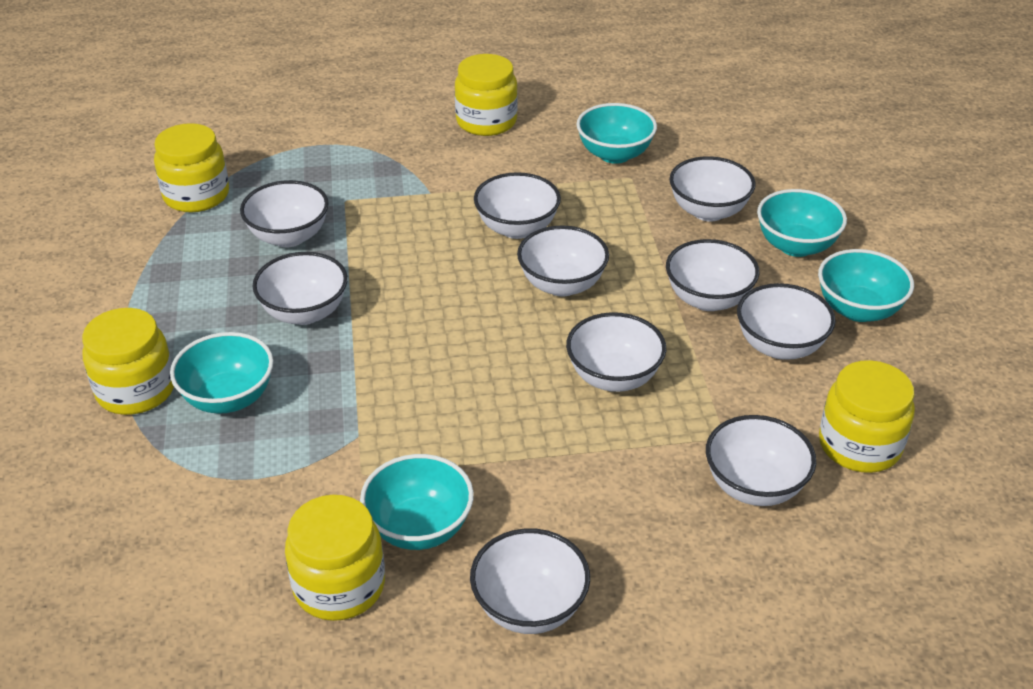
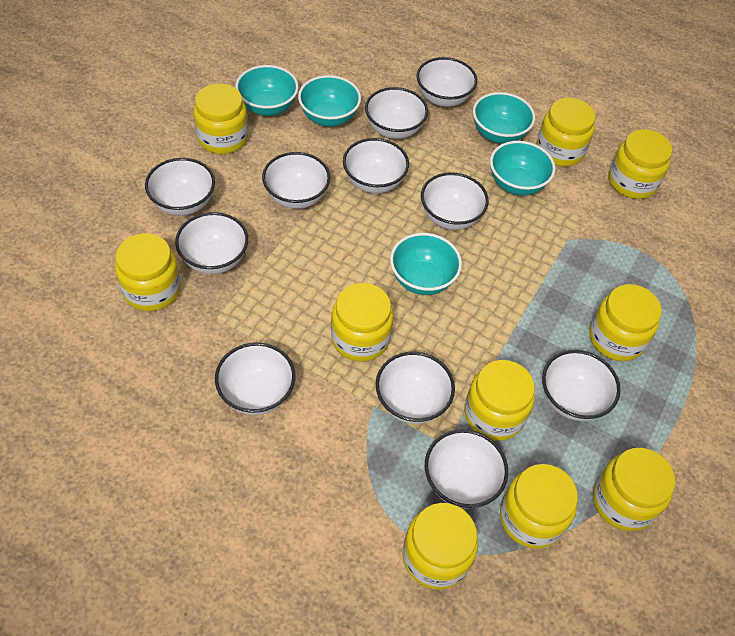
white bowl: [240,180,329,247] [252,252,348,325] [470,528,590,634] [474,172,561,239] [517,225,609,297] [566,312,666,392] [666,239,760,311] [670,156,756,222] [706,415,816,506] [737,283,836,360] = 10 -> [145,158,215,216] [175,212,248,274] [215,342,296,415] [262,152,330,209] [343,138,409,193] [365,87,428,139] [376,352,455,424] [416,57,477,107] [421,172,489,230] [425,429,508,509] [542,350,621,421] = 11
yellow jar: [82,308,174,415] [154,123,229,212] [285,495,385,621] [455,54,518,136] [819,360,915,473] = 5 -> [115,233,181,311] [193,84,248,154] [331,283,393,361] [402,503,478,590] [464,360,535,441] [500,464,578,549] [537,98,595,166] [589,284,662,361] [593,448,675,531] [609,129,672,199] = 10

